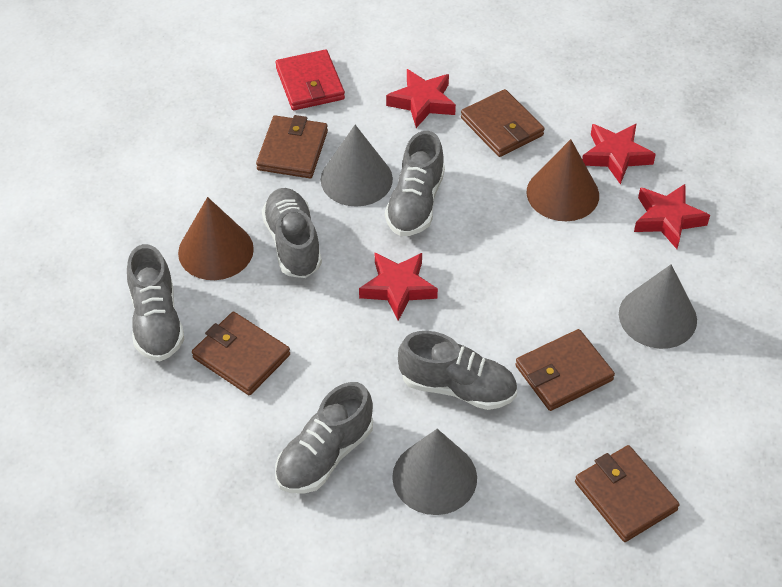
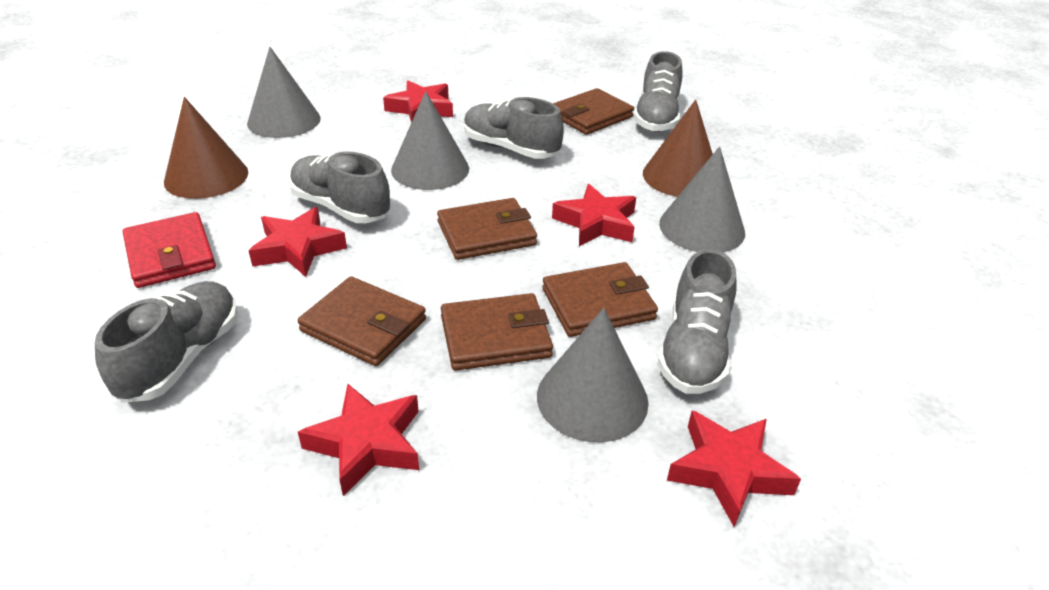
grey cone: [321,125,393,207] [392,429,477,515] [619,264,697,349] = 3 -> [247,47,321,138] [391,91,469,190] [537,308,649,442] [659,146,745,252] = 4
red star: [359,253,438,321] [386,69,456,128] [582,123,656,184] [634,184,710,249] = 4 -> [248,207,347,277] [298,384,419,496] [383,81,453,123] [552,184,636,246] [667,410,801,527] = 5

